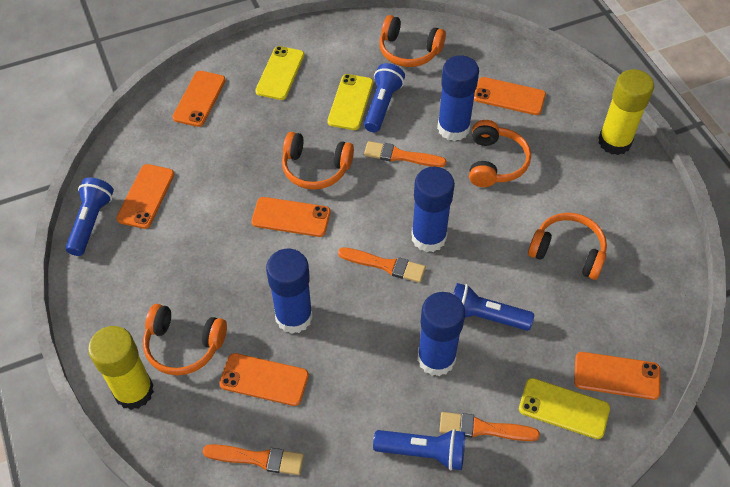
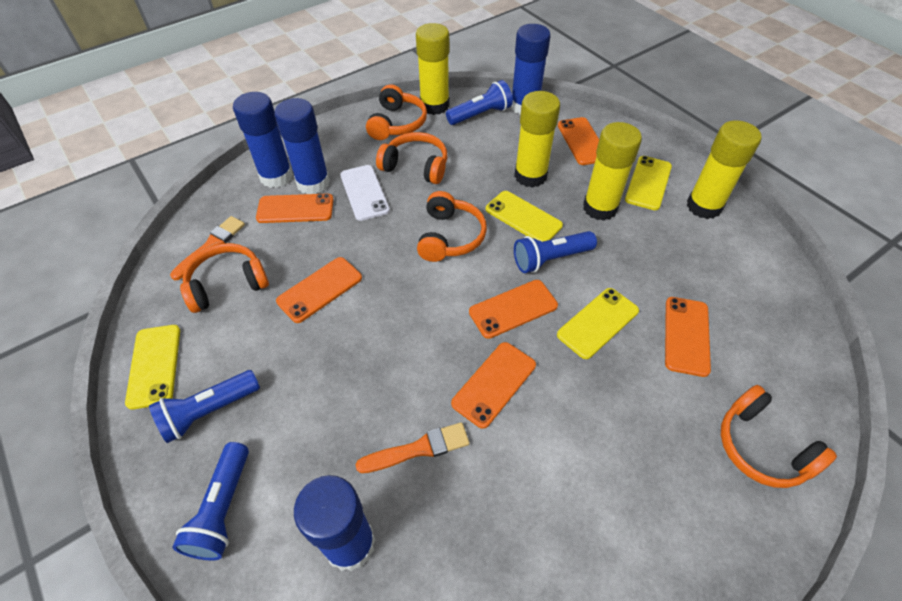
orange brush: [203,444,304,475] [338,247,426,283] [364,141,447,167] [439,412,540,441] = 4 -> [170,216,245,280] [355,422,469,473] = 2
white phone: none = 0 -> [340,165,390,221] = 1
yellow glue stick: [88,326,154,410] [598,69,654,155] = 2 -> [416,23,449,115] [514,91,560,188] [583,122,642,221] [687,120,761,219] = 4
yellow phone: [255,46,304,100] [327,74,373,130] [519,378,610,439] = 3 -> [125,325,180,410] [486,191,563,242] [557,288,639,359] [625,156,672,210] = 4

